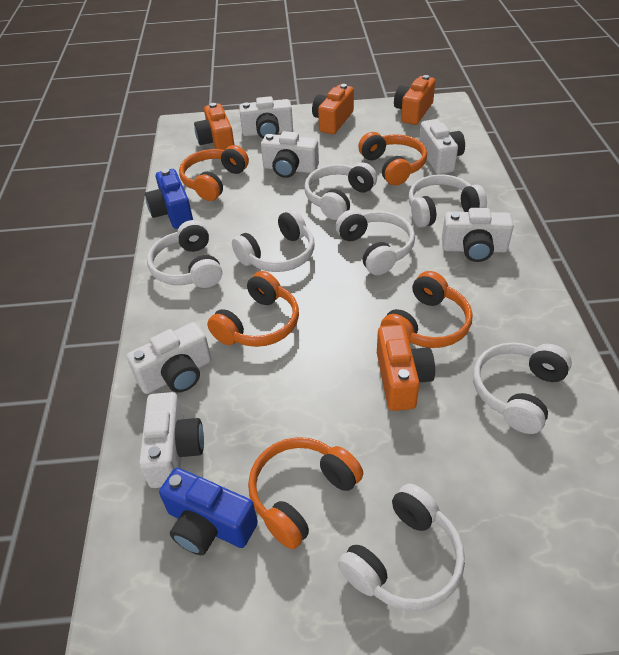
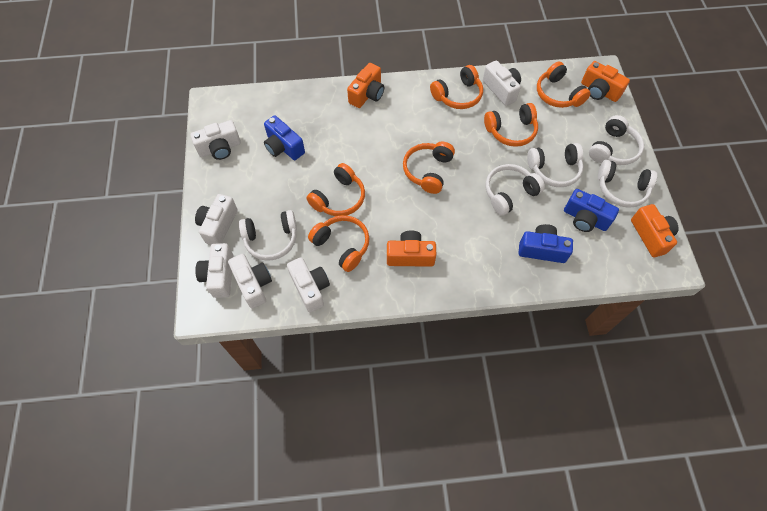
blue camera: [145,169,193,229] [159,468,258,555] = 2 -> [264,115,305,160] [519,224,573,263] [564,189,619,232] = 3
orange headphones: [179,145,249,201] [207,271,299,347] [248,437,364,549] [358,132,427,186] [380,271,472,348] = 5 -> [306,163,365,216] [308,215,369,272] [403,142,455,194] [430,65,483,109] [484,103,538,147] [537,61,591,108] = 6
white headphones: [147,220,222,288] [232,209,314,272] [304,163,377,220] [336,209,415,275] [338,484,465,611] [409,174,487,228] [473,343,572,434] = 7 -> [239,210,297,261] [486,164,545,216] [527,143,583,187] [589,115,644,165] [598,160,657,208] = 5

